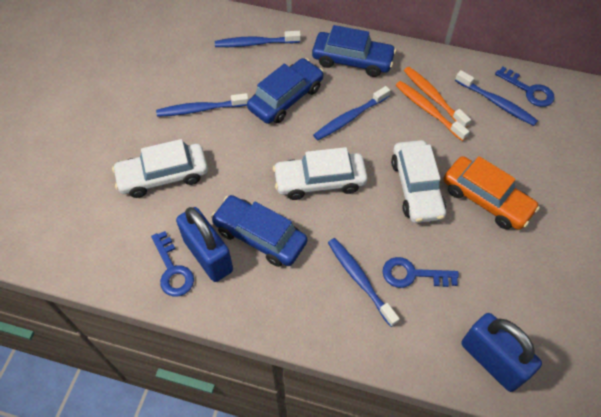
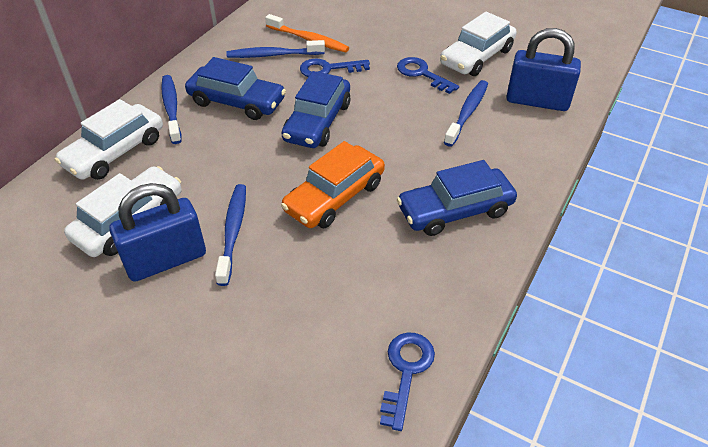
blue toothbrush: [156,93,249,117] [215,31,301,47] [313,86,390,140] [328,238,400,327] [455,70,538,126] = 5 -> [161,75,181,144] [215,184,246,286] [226,40,325,58] [444,80,488,147] = 4
orange toothbrush: [396,81,470,141] [404,67,471,128] = 2 -> [265,14,349,53] = 1

